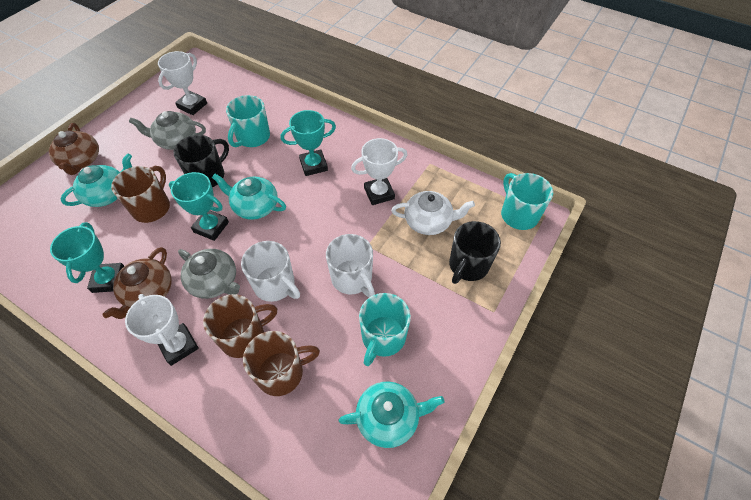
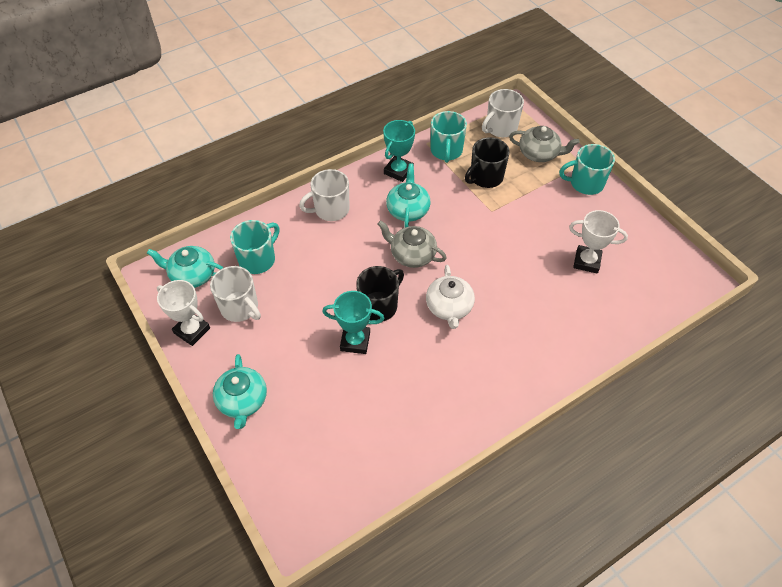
brown mug: [111,166,170,223] [203,294,277,358] [243,331,320,396] = 3 -> none = 0
brown teapot: [49,123,99,175] [102,247,171,319] = 2 -> none = 0
turquoise trophy: [50,222,124,293] [169,172,229,241] [281,110,336,176] = 3 -> [322,291,384,354] [383,120,415,182] = 2
white mug: [241,241,300,302] [326,234,375,297] = 2 -> [210,266,261,322] [299,169,350,221] [482,89,524,137] = 3
white trophy: [125,294,199,366] [158,51,207,115] [351,138,407,205] = 3 -> [157,280,210,346] [569,210,628,274] = 2

